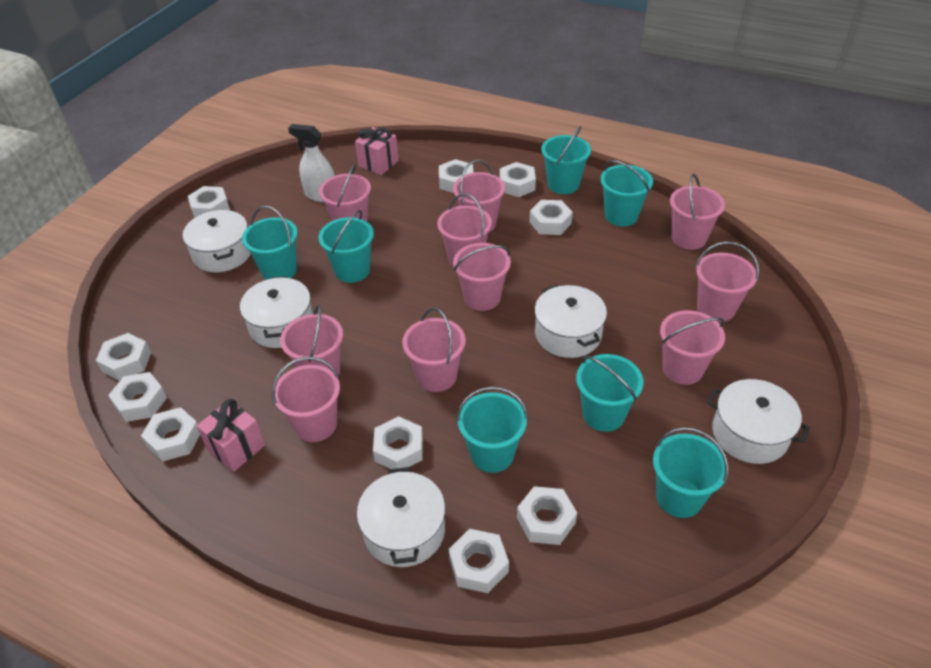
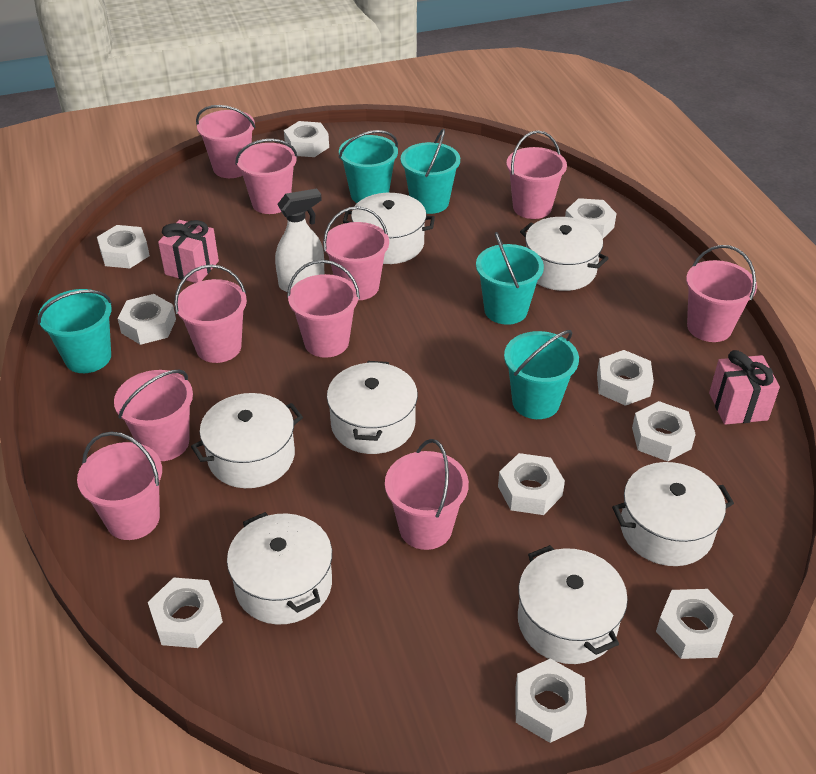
turquoise bucket: [242,206,298,280] [319,210,374,283] [456,386,528,473] [541,126,591,194] [576,354,643,432] [600,160,653,226] [653,427,729,518] = 7 -> [38,289,112,373] [339,130,398,203] [401,129,460,214] [476,232,544,325] [504,330,579,419] = 5
white pot: [183,210,251,272] [240,276,313,348] [357,467,445,567] [534,285,607,358] [707,379,810,464] = 5 -> [191,393,303,488] [227,512,332,624] [327,361,418,454] [343,193,435,264] [518,545,628,664] [520,217,609,291] [612,462,734,566] = 7

